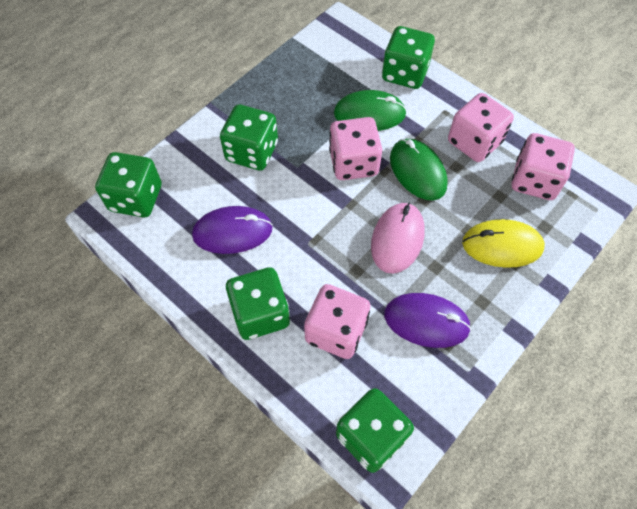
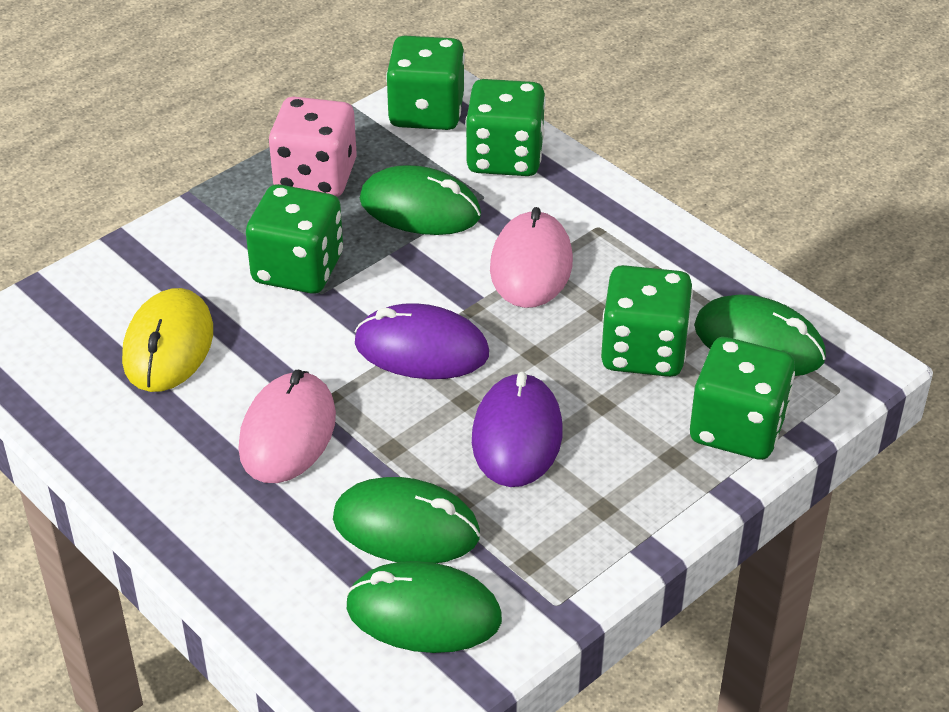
green mouse: [334,90,407,131] [390,139,448,200] = 2 -> [333,477,480,563] [346,561,502,653] [360,165,481,235] [694,295,826,376] = 4
pink dice: [304,284,370,359] [329,117,382,180] [448,93,514,162] [512,133,575,200] = 4 -> [269,97,357,197] = 1
pink mouse: [371,203,425,274] = 1 -> [238,370,336,483] [490,207,573,308] = 2

